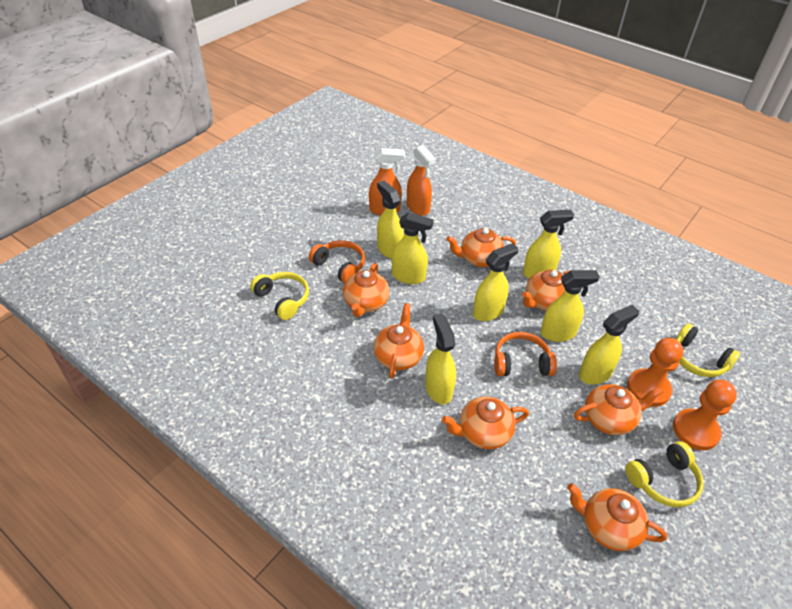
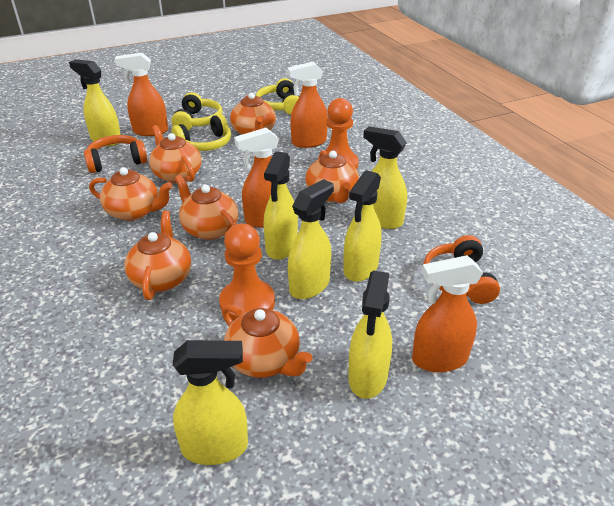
orange spray bottle: [369,148,405,215] [407,145,436,216] = 2 -> [115,53,168,136] [234,128,279,228] [287,62,328,148] [412,255,483,372] = 4

